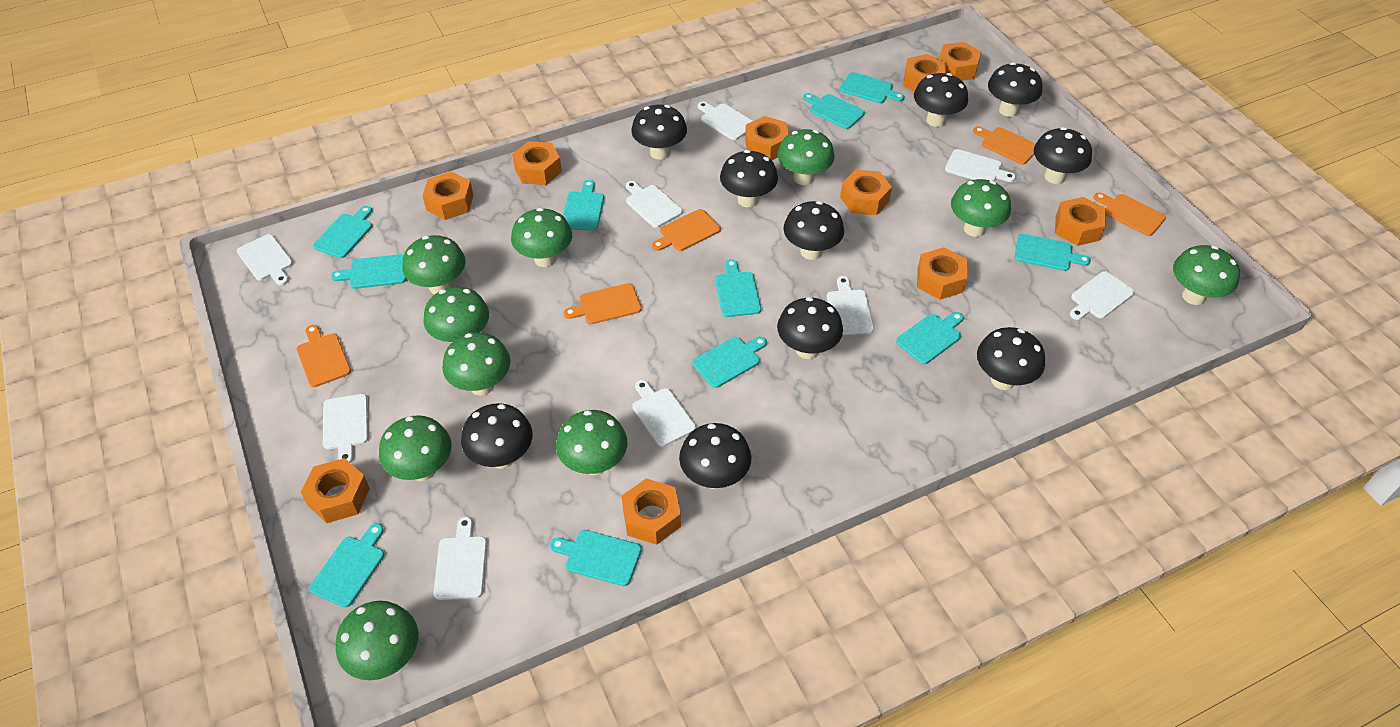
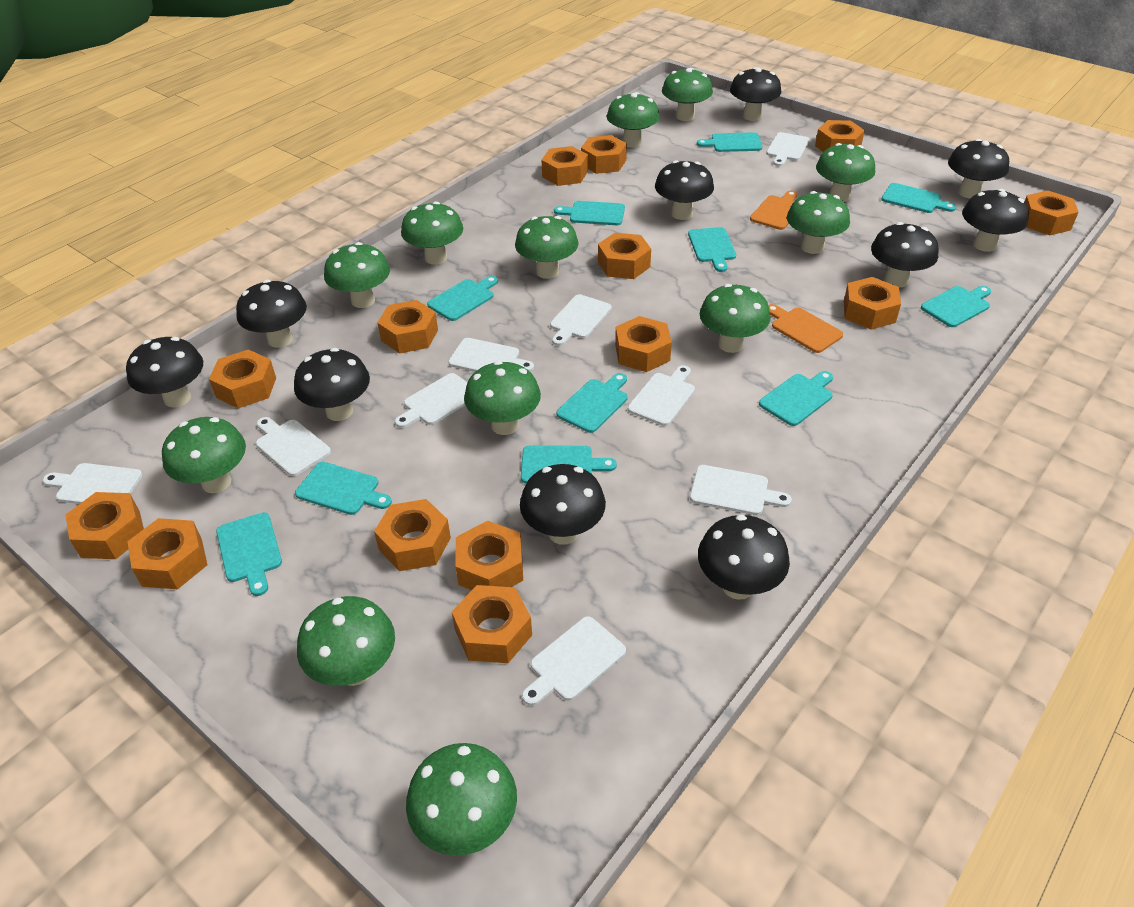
green mushroom: [335,601,418,680] [379,415,452,481] [402,235,465,294] [423,287,489,343] [442,333,510,395] [511,208,572,267] [556,410,627,475] [777,129,835,185] [951,179,1011,237] [1173,245,1240,305] = 10 -> [162,417,246,493] [297,596,395,686] [324,242,390,308] [401,202,463,265] [406,743,517,856] [464,361,541,435] [515,216,578,279] [607,92,660,148] [662,68,713,121] [700,284,770,353] [787,191,850,254] [816,143,875,202] = 12
orange cutting board: [296,325,351,387] [564,283,642,324] [652,209,721,251] [973,126,1036,165] [1093,192,1166,236] = 5 -> [750,191,797,230] [768,304,843,353] = 2
orange nut: [301,458,370,523] [422,171,474,220] [512,141,562,185] [622,478,681,545] [745,116,789,160] [840,170,892,215] [903,54,946,92] [917,247,967,300] [939,42,981,81] [1055,197,1106,246] = 10 -> [65,492,144,559] [127,518,207,589] [209,350,276,408] [374,499,451,571] [377,300,438,354] [452,585,532,663] [455,521,523,590] [541,146,588,186] [581,135,627,174] [598,233,651,279] [615,316,672,372] [815,120,865,152] [844,277,901,330] [1024,190,1079,235] = 14

